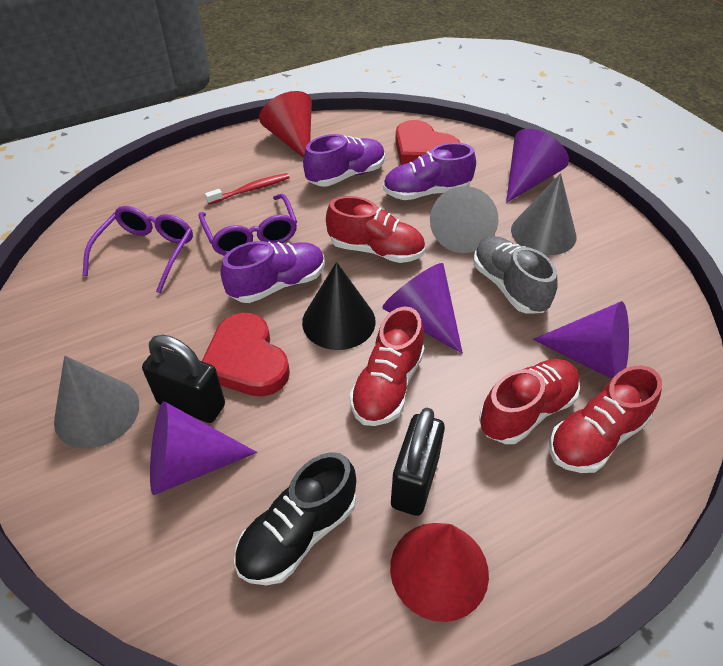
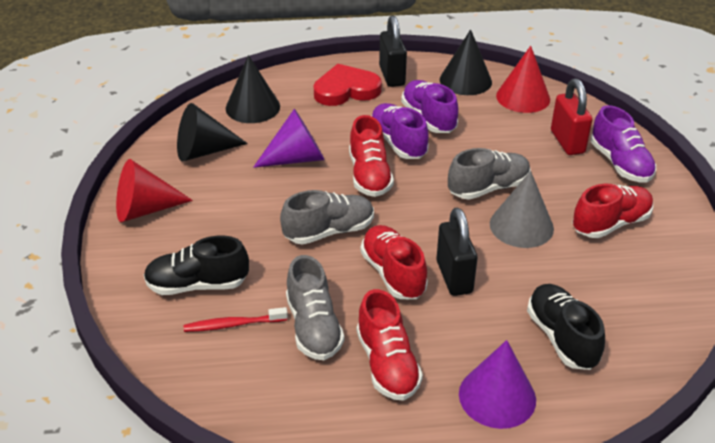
black cone: [302,262,376,350] = 1 -> [177,103,248,161] [226,55,280,123] [440,29,492,95] = 3
black shoe: [234,452,356,585] = 1 -> [144,236,249,295] [527,284,605,370] = 2
grey cone: [54,356,139,449] [430,186,498,253] [511,173,576,255] = 3 -> [490,171,554,248] = 1
grey shoe: [473,236,558,314] = 1 -> [280,190,374,245] [286,255,344,360] [448,148,531,200] = 3
purple cone: [150,401,257,495] [382,263,463,354] [506,129,569,203] [533,301,629,379] = 4 -> [253,109,324,168] [459,340,536,429] = 2
purple glasses: [83,206,193,293] [199,194,297,256] = 2 -> none = 0
red heart: [202,313,290,397] [395,120,460,165] = 2 -> [314,64,382,106] = 1
red padlock: none = 0 -> [551,78,592,155] = 1

